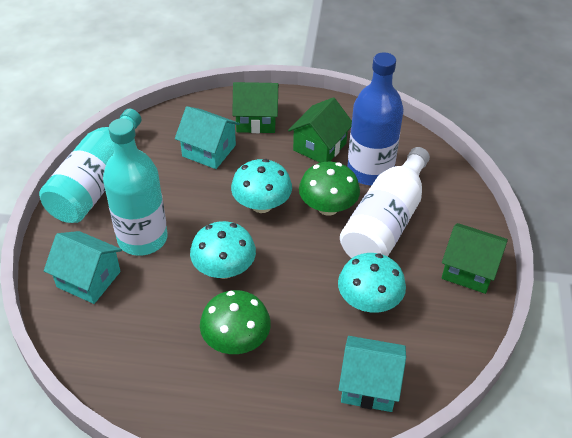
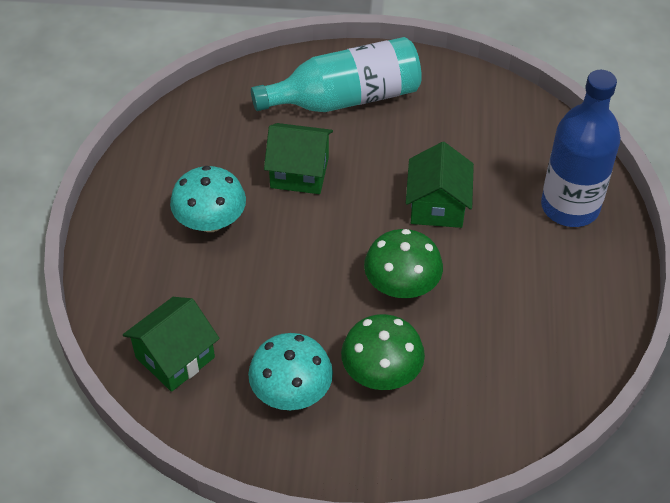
turquoise bottle: [39,109,142,223] [103,118,168,256] = 2 -> [251,37,422,112] = 1
turquoise house: [44,231,122,304] [175,106,240,169] [339,336,406,412] = 3 -> none = 0
turquoise mushroom: [190,221,256,279] [231,159,292,213] [338,253,406,312] = 3 -> [170,166,246,232] [248,333,333,410] = 2
white bottle: [340,147,430,258] = 1 -> none = 0

